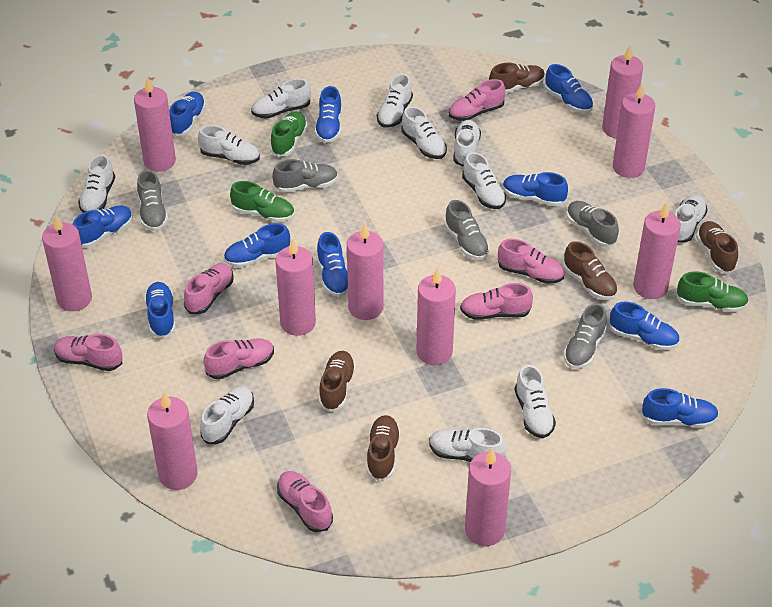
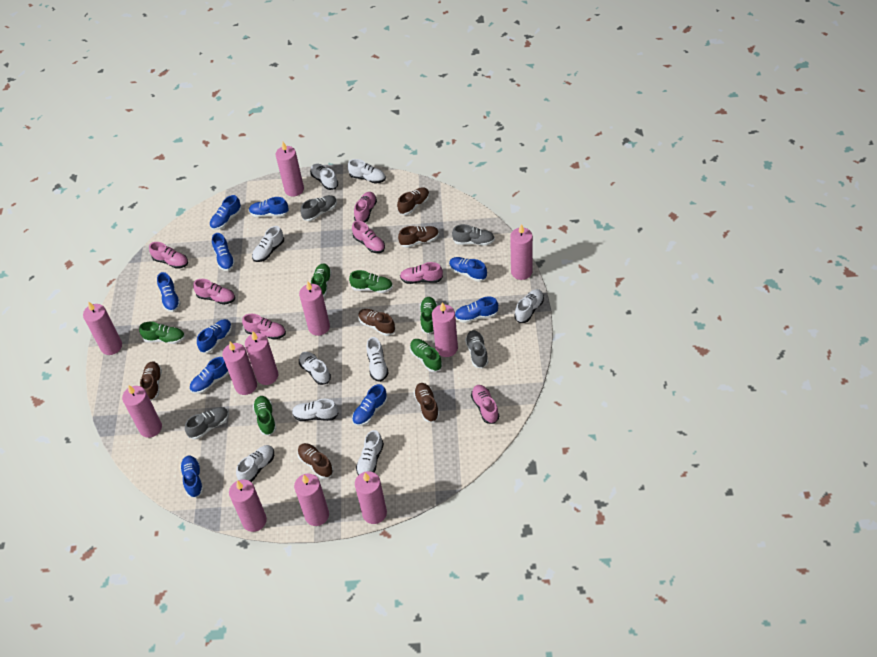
brown shoe: [319,351,356,412] [367,415,401,481] [489,63,545,94] [563,241,618,300] [696,221,738,274] = 5 -> [140,361,162,401] [297,443,334,479] [358,309,395,336] [397,187,429,215] [398,226,439,248] [414,383,440,423] = 6
green shoe: [230,181,294,222] [270,112,307,157] [676,271,749,312] = 3 -> [139,321,185,344] [253,396,277,436] [311,263,332,297] [349,270,393,293] [410,339,442,372] [420,297,438,334] = 6
grey shoe: [137,170,168,231] [273,159,338,193] [444,200,489,260] [564,303,607,369] [566,201,619,247] = 5 -> [185,407,229,440] [301,195,337,221] [452,224,495,246] [465,330,488,368] = 4
pink candle: [42,215,92,311] [134,77,176,172] [147,392,198,490] [276,238,316,336] [347,223,383,320] [417,267,456,365] [465,448,511,546] [602,45,643,138] [613,83,655,178] [633,202,681,299] = 10 -> [83,301,122,355] [122,385,162,438] [222,342,257,395] [229,479,267,532] [245,331,278,385] [276,142,304,196] [294,474,329,526] [299,281,330,336] [355,471,387,524] [432,302,458,357] [510,224,533,280] = 11
white shoe: [78,155,115,213] [198,125,260,165] [200,386,254,444] [251,79,311,119] [377,74,413,128] [401,106,447,159] [429,428,506,462] [454,120,481,167] [462,152,506,209] [515,365,556,438] [674,195,708,242] = 11 -> [236,445,274,482] [252,226,284,262] [292,399,339,421] [299,352,331,385] [310,163,338,190] [348,159,386,184] [356,430,384,475] [366,337,388,382] [514,289,544,323] = 9

